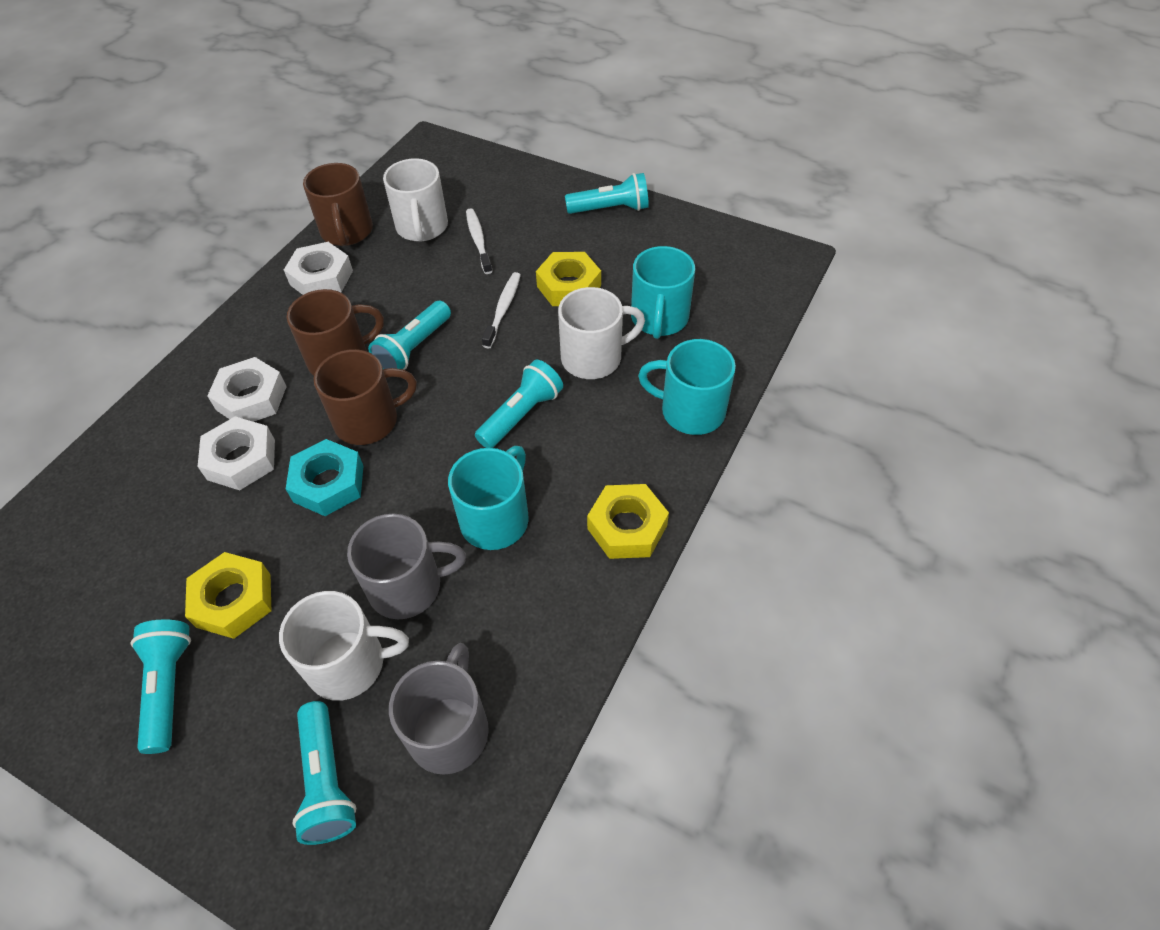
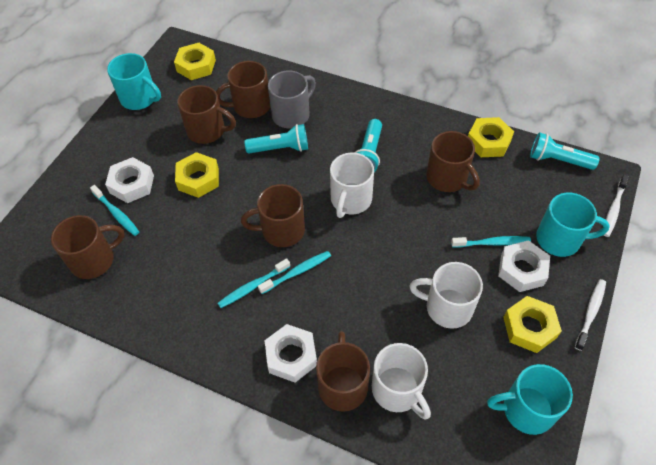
brown mug: [287,289,384,376] [303,163,373,246] [314,349,417,445] = 3 -> [51,215,125,279] [177,85,236,144] [216,61,270,118] [241,184,305,247] [316,331,370,412] [426,131,480,192] = 6
grey mug: [347,514,466,619] [389,643,489,775] = 2 -> [268,71,316,128] = 1
turquoise flashlight: [131,619,191,754] [293,701,356,845] [368,301,451,370] [475,360,563,448] [565,173,649,214] = 5 -> [245,124,308,153] [354,119,382,172] [530,132,600,170] = 3
turquoise nut: [286,439,363,516] = 1 -> none = 0
turquoise toothbrush: none = 0 -> [90,185,139,236] [218,258,290,308] [258,251,331,294] [451,236,531,248] = 4
yellow nut: [185,552,271,639] [536,252,601,306] [587,484,669,559] = 3 -> [174,43,216,80] [175,152,219,198] [468,117,514,157] [503,296,562,353] = 4

